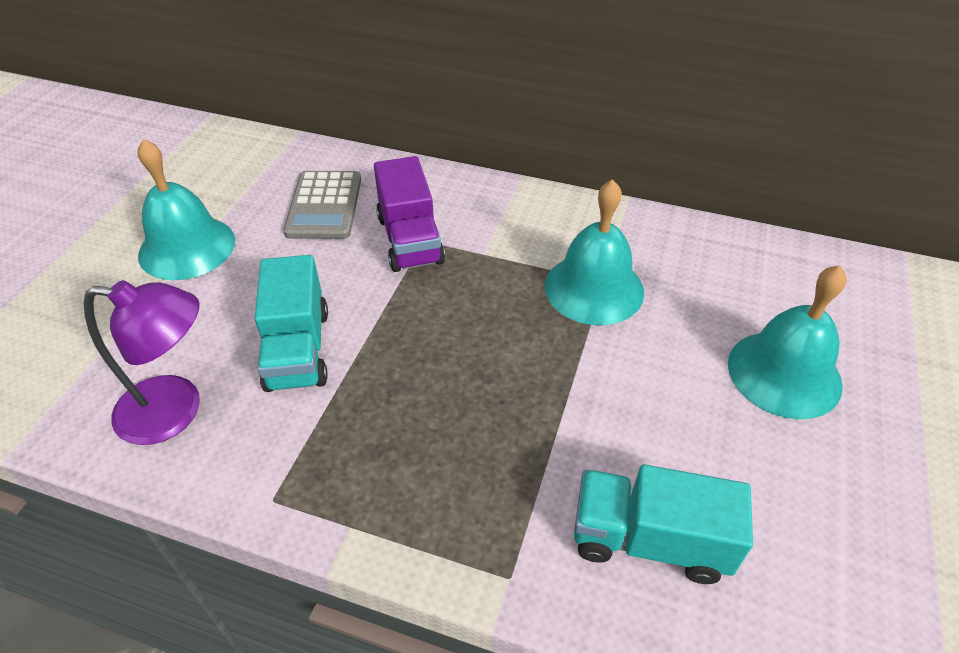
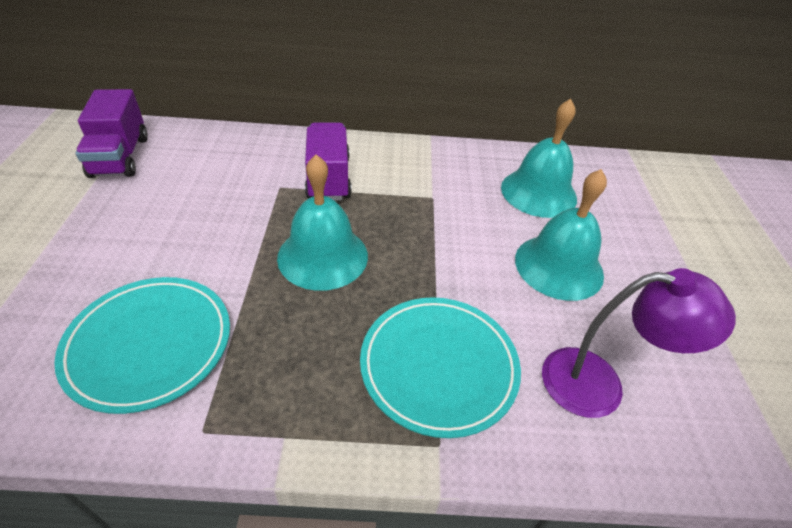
grey calculator: [283,171,361,239] = 1 -> none = 0
purple truck: [374,156,445,272] = 1 -> [76,89,148,178] [305,123,352,201] = 2
turquoise plate: none = 0 -> [54,277,230,414] [360,297,521,438] = 2
turquoise truck: [255,255,328,392] [574,464,753,584] = 2 -> none = 0

